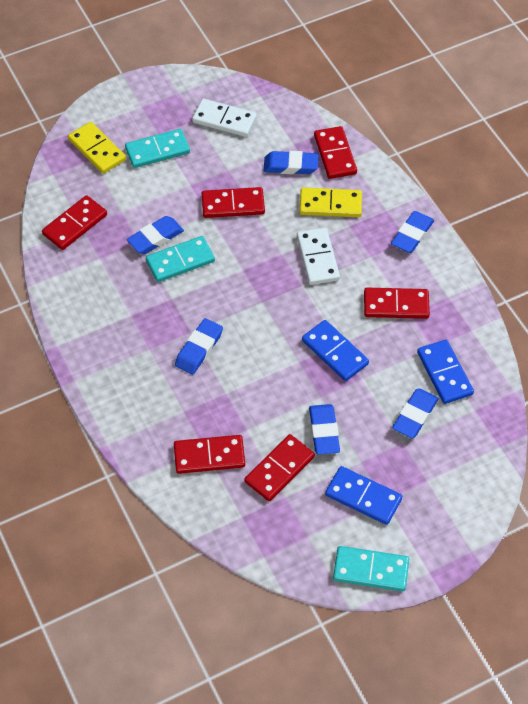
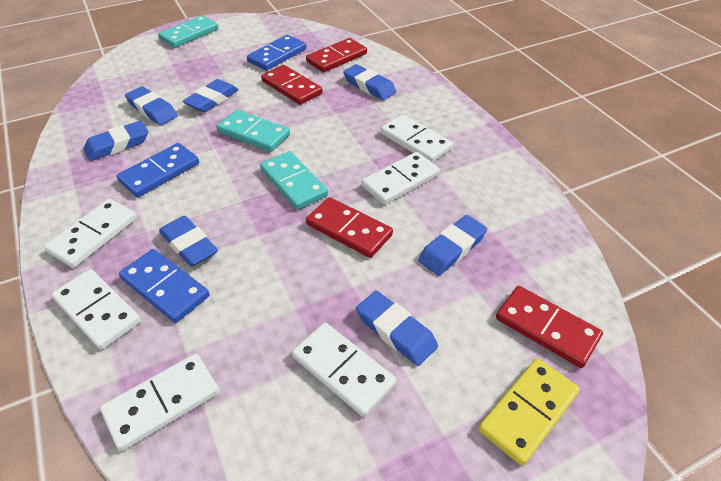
blue eraser: [127,216,184,254] [175,318,223,375] [264,151,319,174] [309,404,340,455] [391,211,434,253] [392,388,439,438] = 6 -> [84,121,148,161] [125,86,178,125] [159,216,218,267] [183,79,239,112] [343,64,396,100] [356,291,438,366] [418,215,487,276] = 7
red domino: [42,195,107,250] [174,435,245,474] [202,187,265,218] [244,434,315,501] [314,126,357,179] [364,288,430,319] = 6 -> [261,65,323,105] [306,38,367,72] [306,197,393,258] [496,286,603,368] = 4
white domino: [192,99,257,137] [297,228,340,285] = 2 -> [44,199,137,268] [51,269,141,350] [100,353,219,451] [292,323,397,417] [362,152,440,205] [381,114,453,163] = 6
yellow domino: [68,122,126,174] [300,188,362,217] = 2 -> [478,358,580,466] = 1

